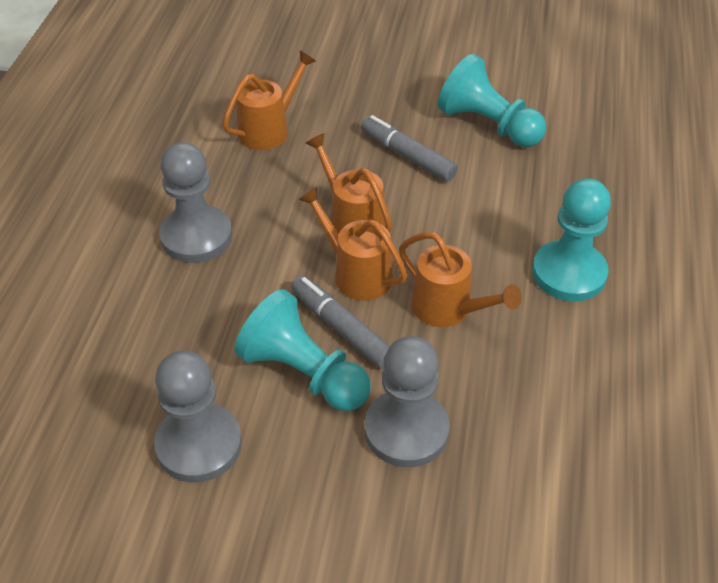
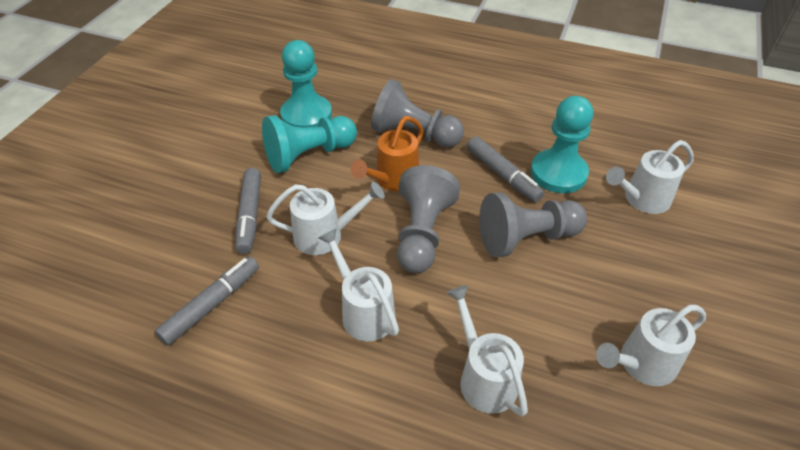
grey marker: [291,276,390,369] [361,115,458,182] = 2 -> [155,256,259,346] [236,168,261,254] [467,136,544,202] = 3
orange watering can: [223,51,316,150] [298,187,407,301] [306,133,392,233] [399,232,522,327] = 4 -> [351,116,424,191] = 1
white watering can: none = 0 -> [266,182,385,255] [318,228,399,341] [446,285,528,417] [596,305,706,386] [606,140,694,214] = 5

